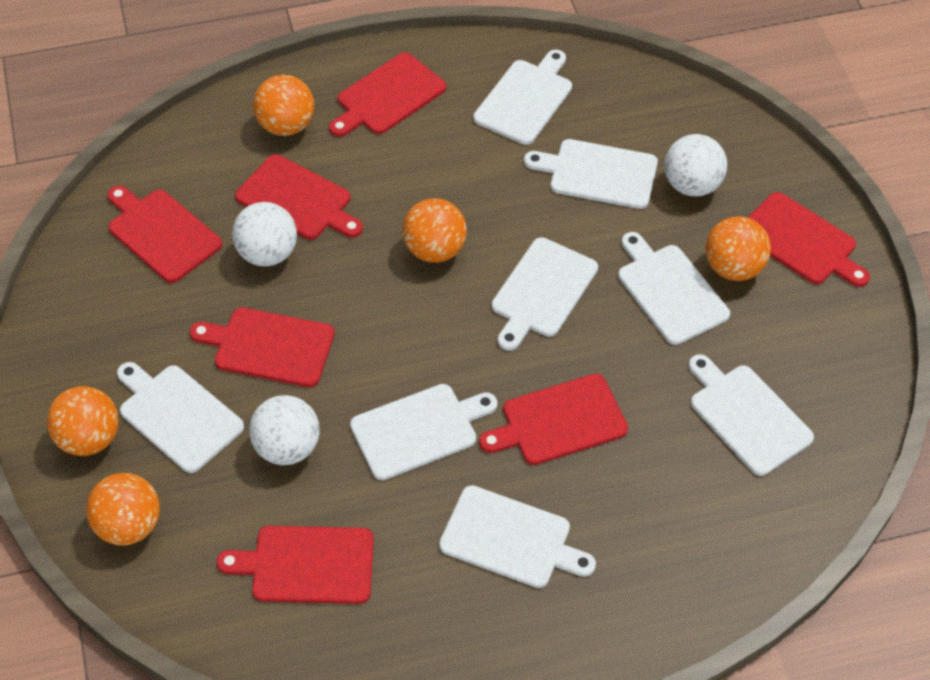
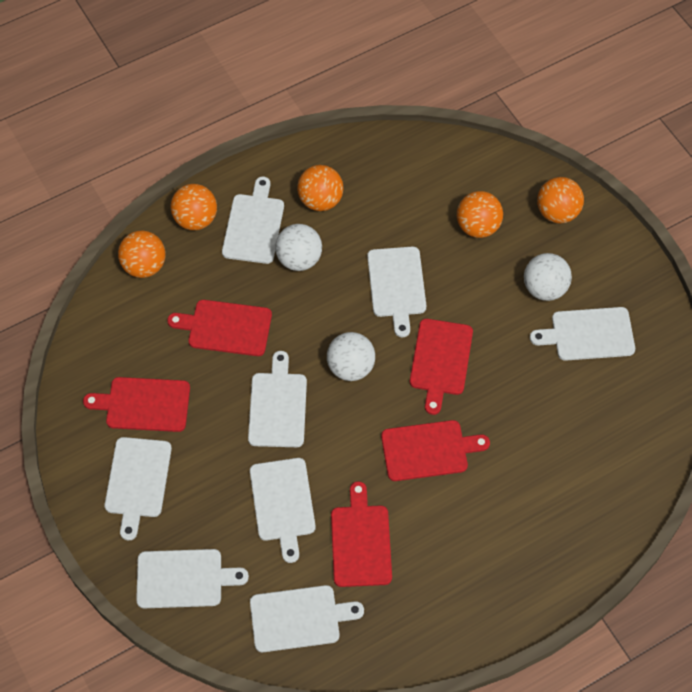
red cutting board: [107,185,222,283] [190,307,335,387] [217,526,374,604] [235,154,363,240] [329,52,446,137] [479,374,628,465] [748,192,870,287] = 7 -> [83,377,190,432] [167,300,272,356] [331,481,392,587] [381,420,490,481] [410,319,473,415] = 5

